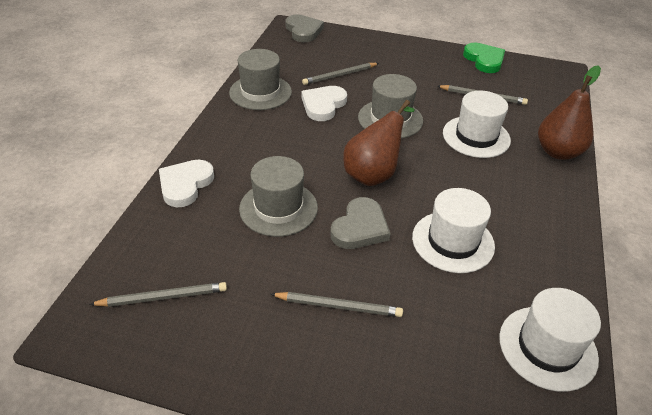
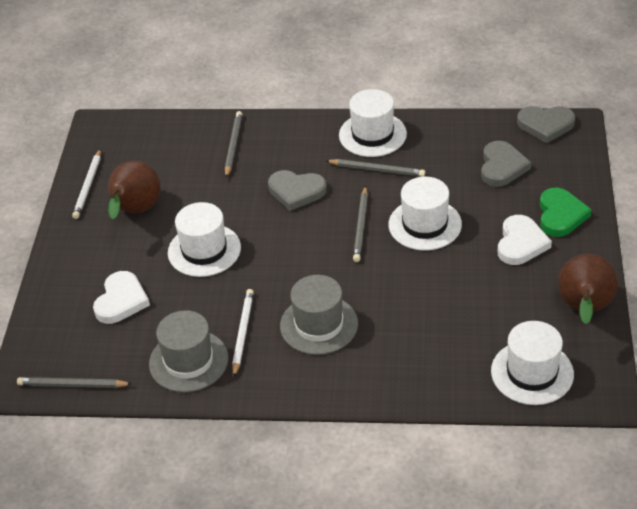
grey hat: [229,49,292,110] [239,156,318,237] [358,74,423,139] = 3 -> [149,310,228,392] [280,275,358,355] = 2
grey heart: [285,14,324,42] [330,197,390,249] = 2 -> [268,170,327,211] [481,141,531,187] [517,106,575,143] = 3
white hat: [412,188,495,273] [443,91,511,158] [499,288,601,392] = 3 -> [168,202,241,277] [339,89,407,157] [388,177,462,250] [491,321,574,405] = 4
white pencil: none = 0 -> [72,149,101,219] [232,289,254,377] = 2

